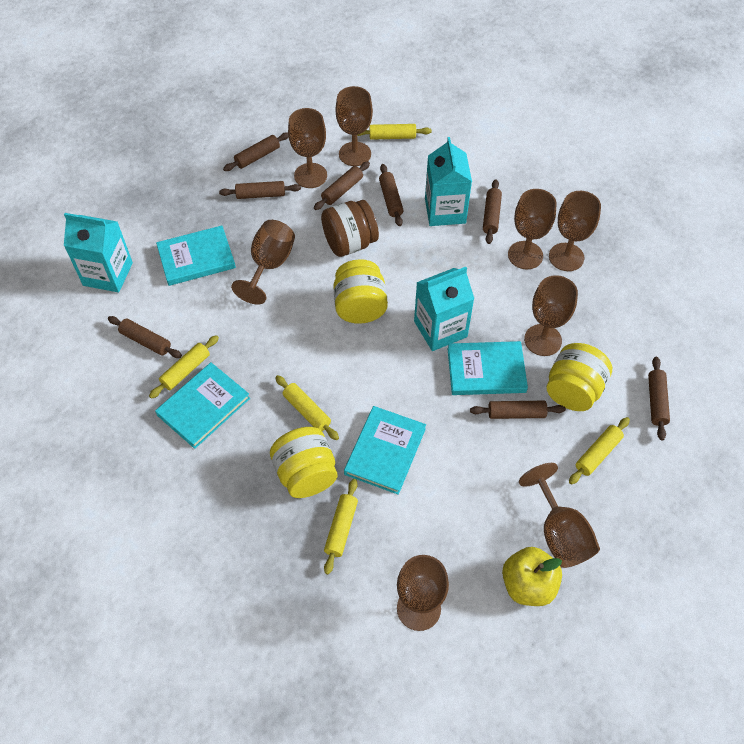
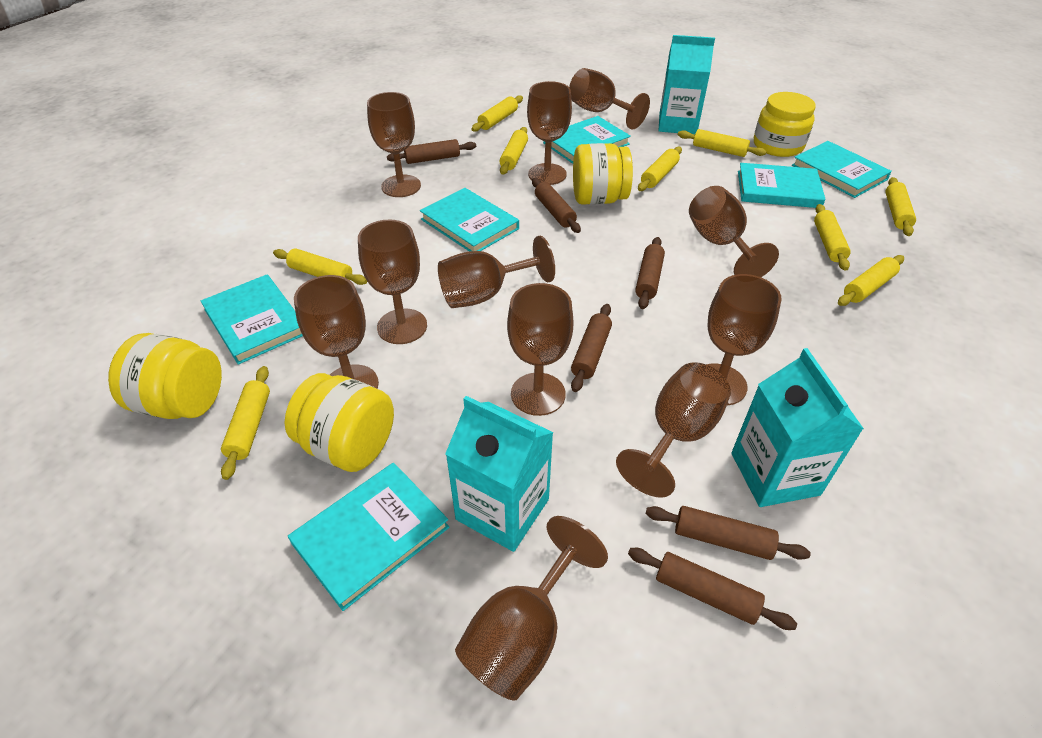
brown goblet: [231,220,295,305] [288,108,327,188] [335,86,373,166] [397,555,449,631] [508,189,557,269] [519,463,600,568] [524,275,578,356] [549,191,601,271] = 8 -> [294,275,379,389] [358,220,427,344] [367,92,421,197] [438,236,555,308] [455,516,608,701] [507,283,573,416] [527,81,572,185] [569,68,650,130] [616,362,731,498] [689,186,779,277] [706,274,781,406] = 11
brown jar: [321,200,379,257] = 1 -> none = 0
brown rolling pin: [108,316,182,358] [219,181,301,199] [223,132,288,171] [314,162,370,210] [379,164,404,226] [470,401,566,419] [483,179,502,244] [648,357,670,440] = 8 -> [387,139,476,164] [532,178,581,233] [571,304,612,392] [628,548,797,630] [635,237,665,309] [646,506,811,560] = 6
turquoise book: [155,362,250,449] [156,226,236,286] [344,406,426,495] [448,341,528,395] = 4 -> [201,275,303,365] [288,463,449,611] [420,188,519,252] [543,116,631,164] [738,163,826,208] [792,141,892,198] = 6
yellow apple: [502,547,562,606] = 1 -> none = 0
yellow jar: [270,427,337,498] [333,259,388,324] [547,343,612,411] = 3 -> [108,333,222,419] [285,373,394,472] [573,143,633,205] [754,92,816,157] = 4
yellow rolling pin: [149,335,219,399] [275,375,339,440] [324,479,358,574] [357,124,432,140] [569,417,630,484] = 5 -> [221,366,270,480] [273,248,367,285] [471,95,523,132] [499,127,528,175] [638,147,682,191] [678,129,767,157] [814,204,851,271] [838,255,904,306] [886,177,916,236] = 9

